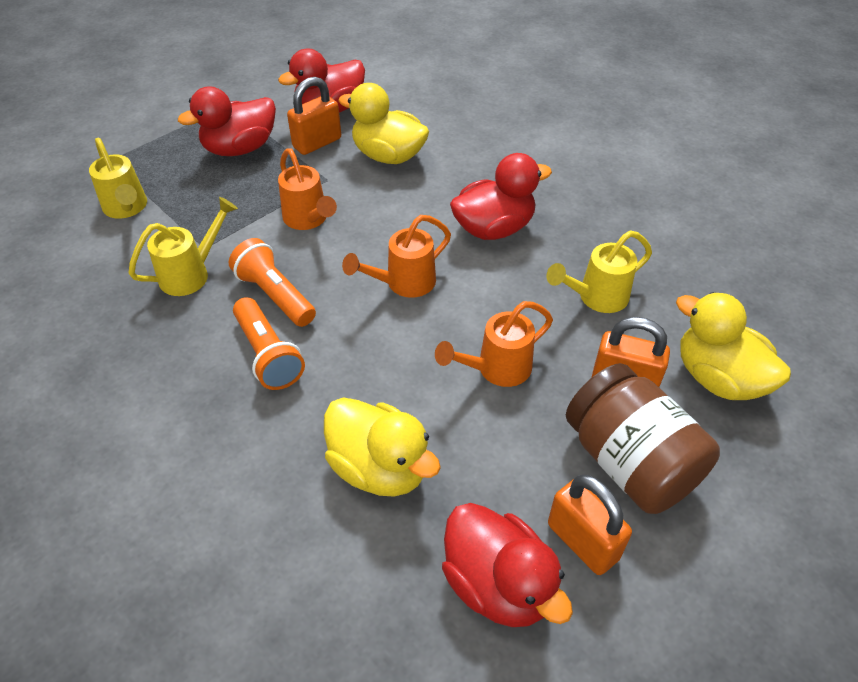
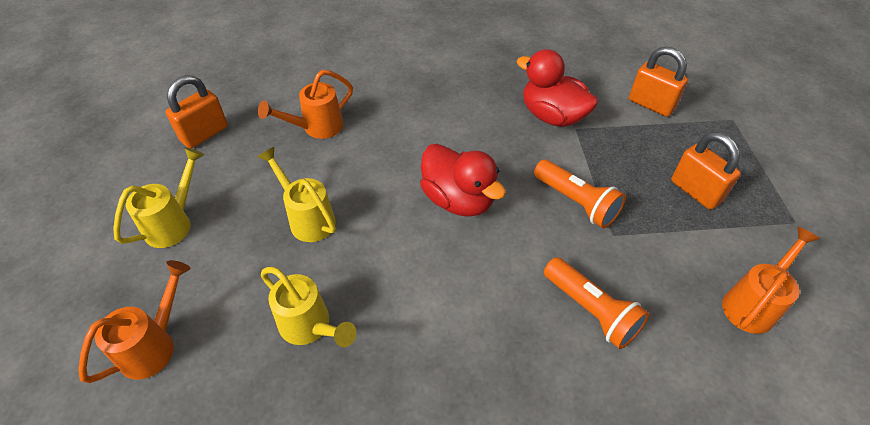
brown jar: [566,363,720,514] = 1 -> none = 0
red duck: [178,86,276,156] [278,49,365,113] [442,503,573,627] [450,153,552,240] = 4 -> [420,144,506,217] [516,49,598,127] = 2
yellow duck: [324,397,441,497] [338,83,429,164] [676,292,791,400] = 3 -> none = 0

